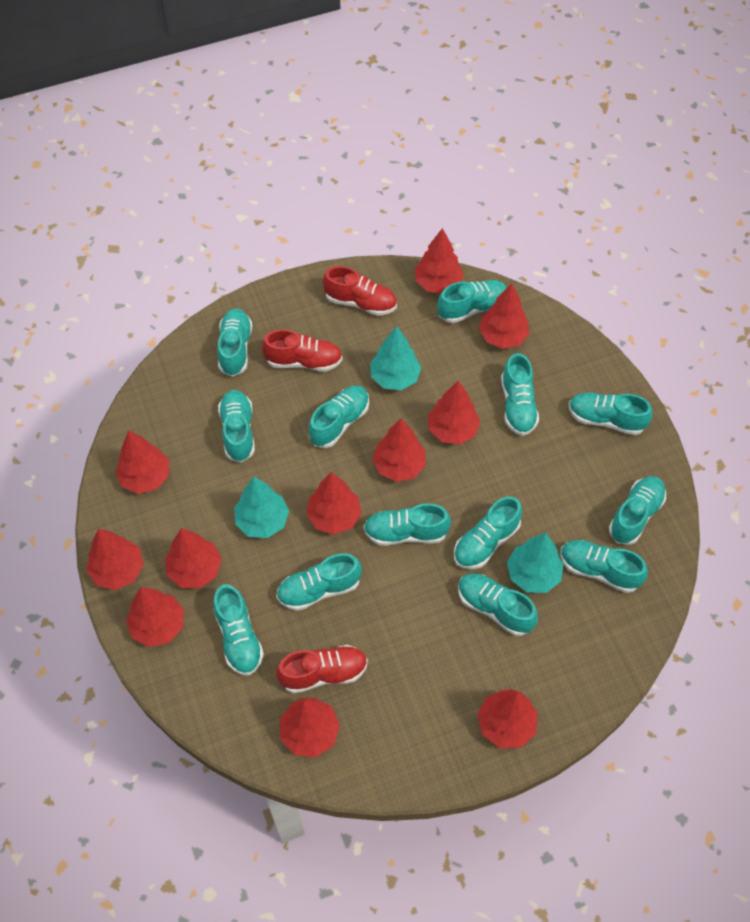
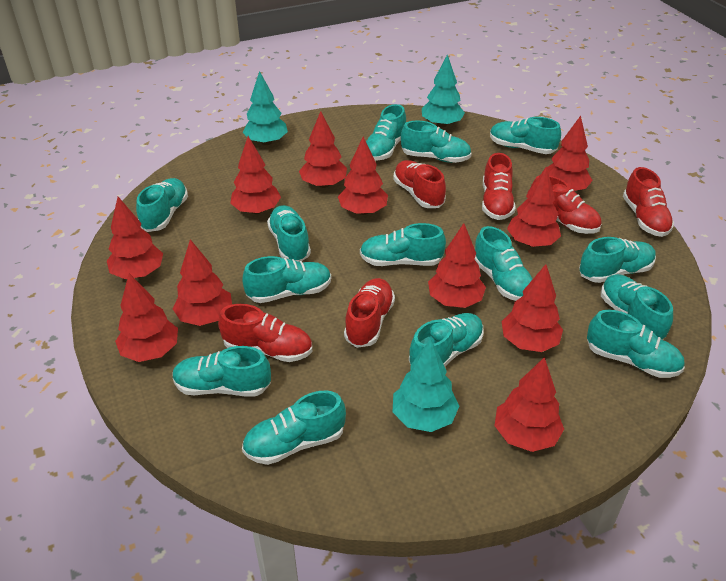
red shoe: [262,329,343,371] [276,645,368,694] [323,266,397,316] = 3 -> [218,304,312,362] [344,278,395,348] [393,160,446,208] [482,153,515,220] [530,175,601,234] [623,167,674,237] = 6
turquoise shoe: [213,584,264,676] [217,308,252,377] [218,390,255,462] [276,553,362,611] [308,386,369,448] [364,503,451,546] [437,280,506,323] [454,496,522,569] [458,573,538,636] [501,353,539,436] [560,540,648,593] [569,393,653,435] [609,476,666,545] = 13 -> [136,178,188,232] [172,346,271,396] [242,256,331,303] [242,390,346,465] [267,205,311,262] [360,223,446,266] [366,104,406,161] [401,120,472,163] [409,313,484,366] [475,226,533,301] [490,117,561,154] [579,237,656,283] [587,310,685,378] [601,274,673,340] = 14

